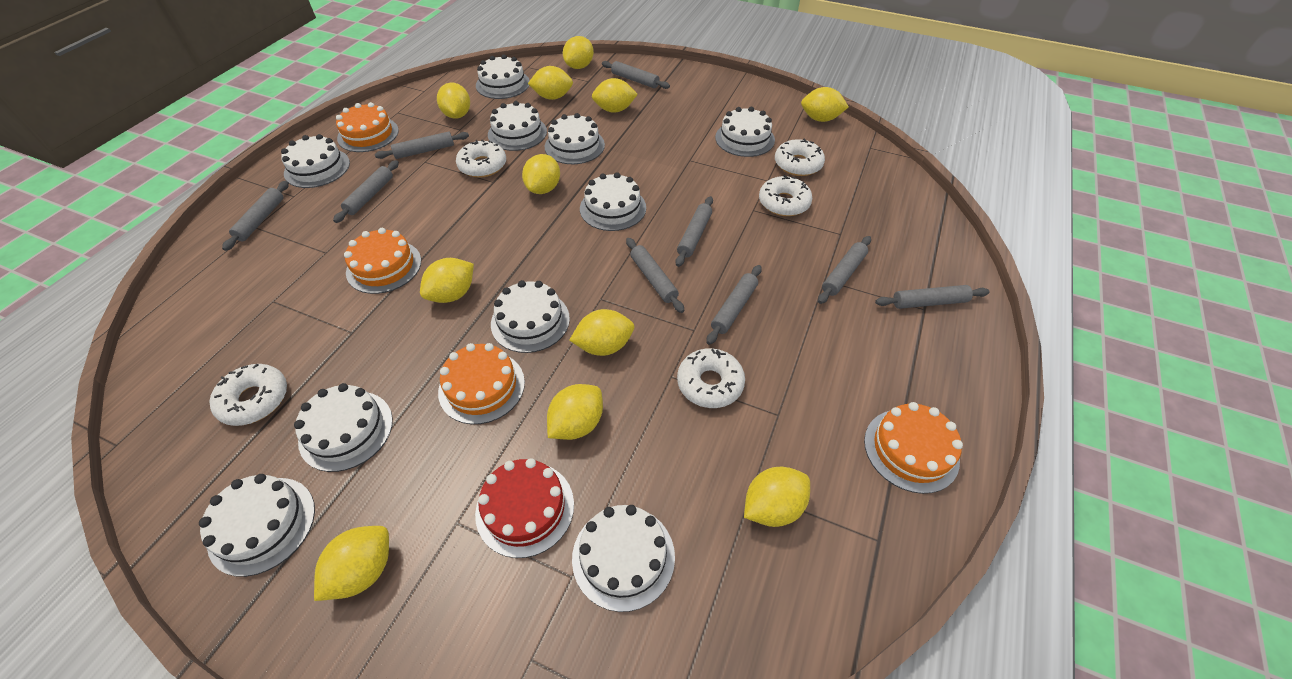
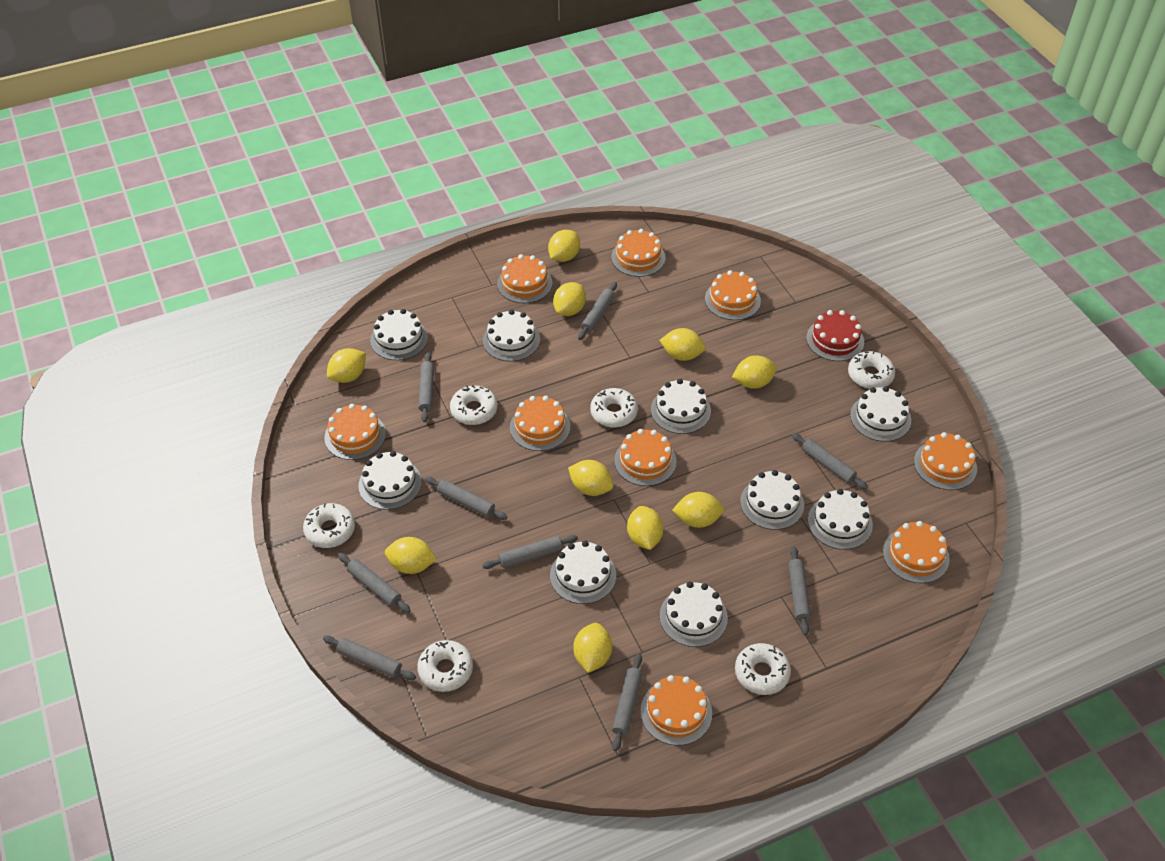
orange cake: [336,102,399,152] [344,228,421,294] [438,343,525,424] [864,402,963,494] = 4 -> [324,404,386,460] [497,254,553,303] [510,396,570,451] [611,229,666,277] [614,429,676,486] [640,675,712,746] [705,270,761,320] [883,521,950,583] [914,432,977,490] = 9
white cake: [199,474,315,577] [281,134,350,188] [294,383,393,472] [476,54,530,99] [488,101,547,151] [491,280,570,353] [545,113,605,164] [572,505,675,612] [580,172,646,231] [715,107,775,157] = 10 -> [358,451,422,510] [370,309,428,360] [483,310,540,362] [550,540,616,604] [651,379,711,434] [660,581,728,647] [740,470,804,530] [808,489,873,550] [850,386,911,442] = 9
white donut: [209,363,287,426] [456,140,506,178] [677,348,745,408] [759,175,812,216] [775,138,825,176] = 5 -> [303,503,355,548] [417,640,473,692] [450,385,498,425] [590,388,638,428] [735,643,791,695] [848,351,895,389] = 6
yellow lemon: [314,526,389,601] [420,258,474,303] [437,83,470,119] [522,154,560,194] [528,66,573,100] [547,384,603,440] [563,36,594,69] [569,309,634,356] [592,78,638,113] [744,467,810,527] [801,87,849,122] = 11 -> [327,348,366,383] [385,537,437,574] [548,230,580,262] [553,282,586,316] [568,460,613,496] [573,623,612,673] [627,506,663,550] [659,328,706,361] [672,492,724,528] [732,355,777,389] = 10

